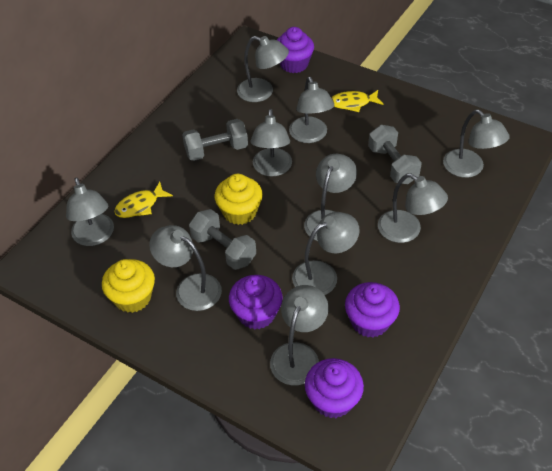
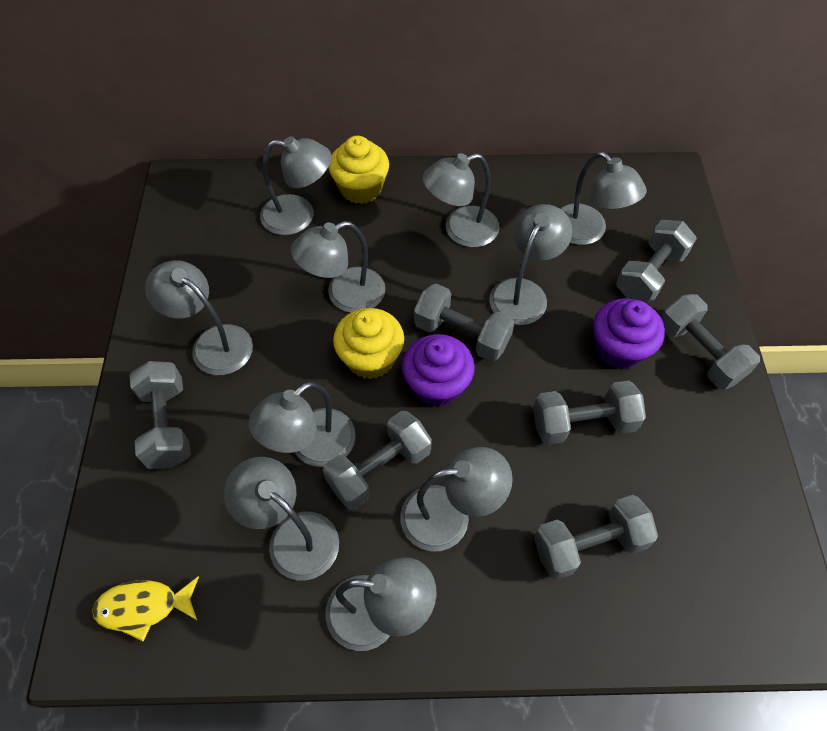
grey dumbbell: [182,119,248,161] [189,209,256,270] [368,125,422,184] = 3 -> [130,361,191,469] [323,411,432,510] [414,283,515,362] [533,380,646,445] [534,495,658,580] [616,220,697,304] [661,294,760,390] = 7
purple cupcake: [229,275,283,330] [277,27,314,73] [305,358,364,418] [345,282,400,338] = 4 -> [402,334,475,407] [593,298,665,369] = 2
yellow fish: [114,182,173,218] [332,90,383,112] = 2 -> [92,576,199,641] = 1

